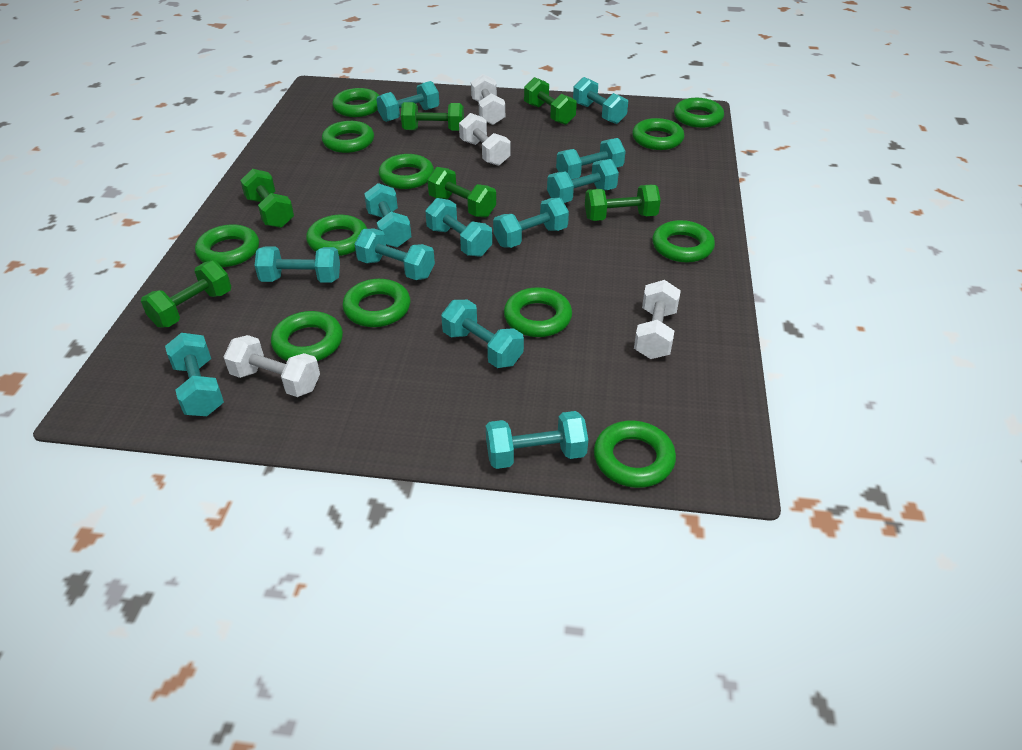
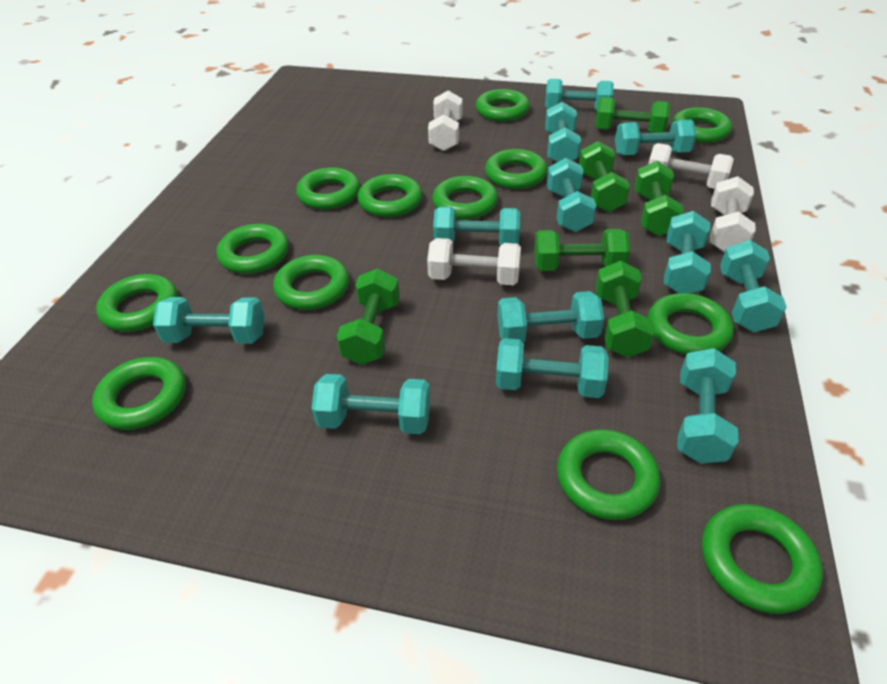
green ring: [195,224,259,267] [271,311,343,361] [306,215,367,256] [322,121,374,153] [332,88,380,117] [343,279,411,327] [379,154,434,189] [504,287,572,337] [594,421,676,488] [632,118,684,150] [652,220,715,263] [674,98,724,128] = 12 -> [92,357,186,430] [96,274,178,332] [216,224,289,274] [273,255,349,310] [296,167,360,210] [358,174,422,217] [432,176,498,220] [476,89,530,121] [485,149,547,189] [557,429,660,520] [648,293,734,355] [672,107,732,143] [702,504,823,614] = 13

